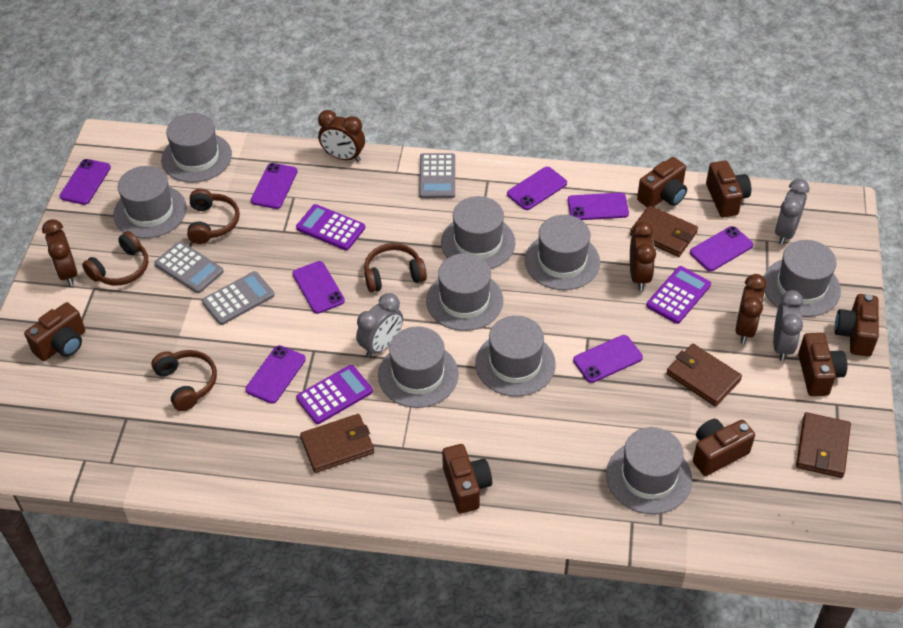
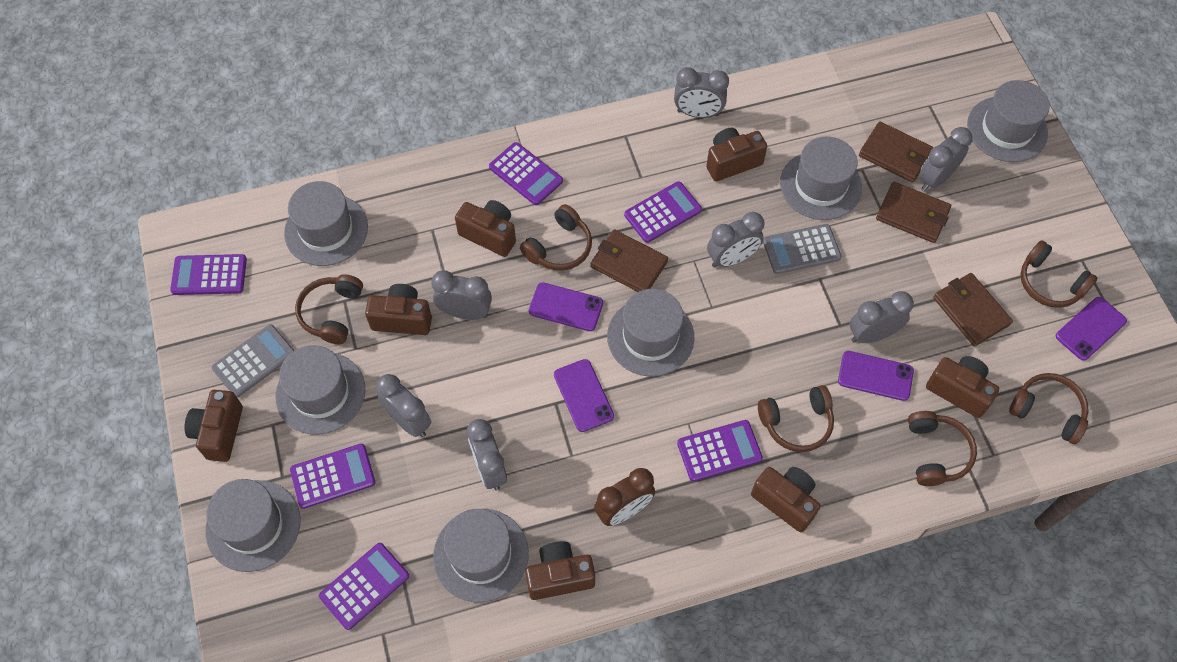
brown clock: [42,219,77,286] [318,110,365,162] [630,222,656,291] [735,274,767,344] = 4 -> [594,468,655,526] = 1
brown headphones: [82,231,148,286] [151,350,217,411] [187,189,240,244] [364,243,427,292] = 4 -> [295,274,363,344] [520,204,592,271] [758,385,834,452] [908,411,977,486] [1009,373,1089,444] [1021,240,1097,308] = 6
grey calculator: [154,242,224,293] [202,271,275,325] [419,153,455,198] = 3 -> [212,324,295,397] [763,224,842,274] = 2
grey clock: [356,293,403,358] [773,290,803,361] [775,179,809,245] = 3 -> [376,374,431,437] [431,270,492,320] [467,419,507,490] [674,67,729,118] [707,212,764,268] [850,291,914,343] [919,127,972,191] = 7
grey hat: [113,166,187,238] [161,113,232,183] [378,326,459,408] [426,253,503,331] [441,196,515,269] [475,316,556,397] [525,215,600,290] [606,427,692,514] [764,240,841,317] = 9 -> [205,479,301,572] [276,345,366,435] [284,181,368,266] [433,509,529,602] [607,289,695,376] [780,137,862,220] [967,80,1050,162] = 7
purple calculator: [296,204,365,250] [296,365,373,424] [646,266,711,324] = 3 -> [170,254,247,295] [290,443,375,509] [319,543,409,630] [489,142,563,205] [624,181,702,243] [677,420,763,482] = 6
purple phone: [59,159,111,205] [245,345,306,404] [251,163,298,209] [292,261,345,314] [507,167,567,210] [568,193,629,220] [573,335,643,383] [690,226,753,271] = 8 -> [529,282,603,331] [554,359,614,432] [838,351,914,401] [1056,297,1127,361] = 4

